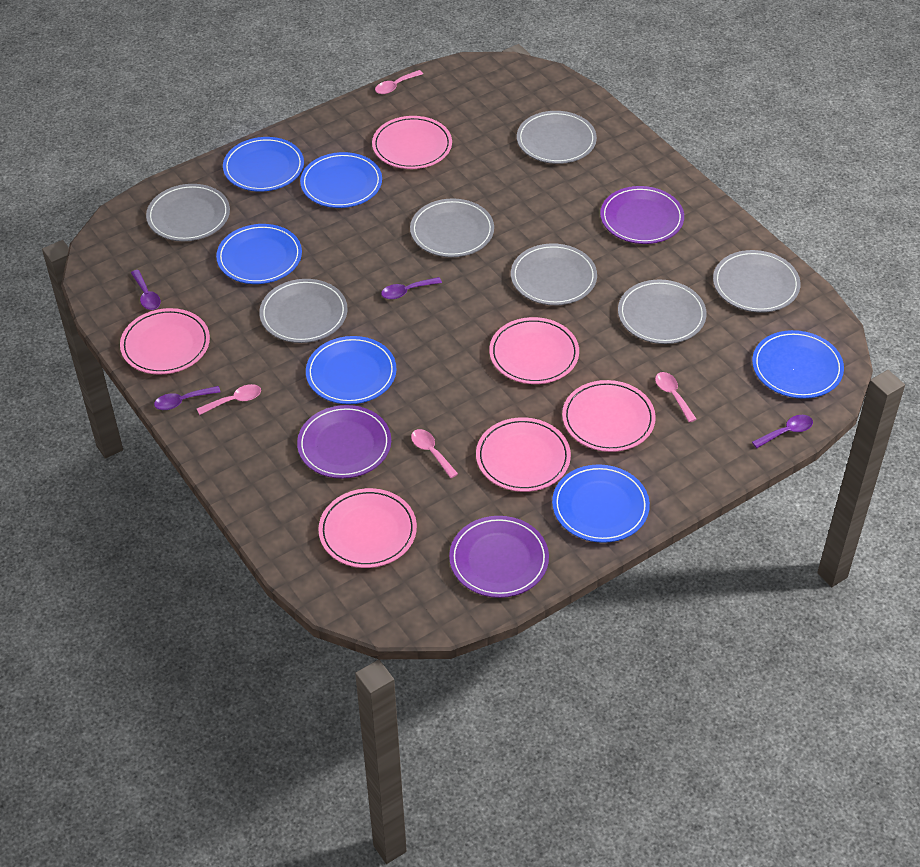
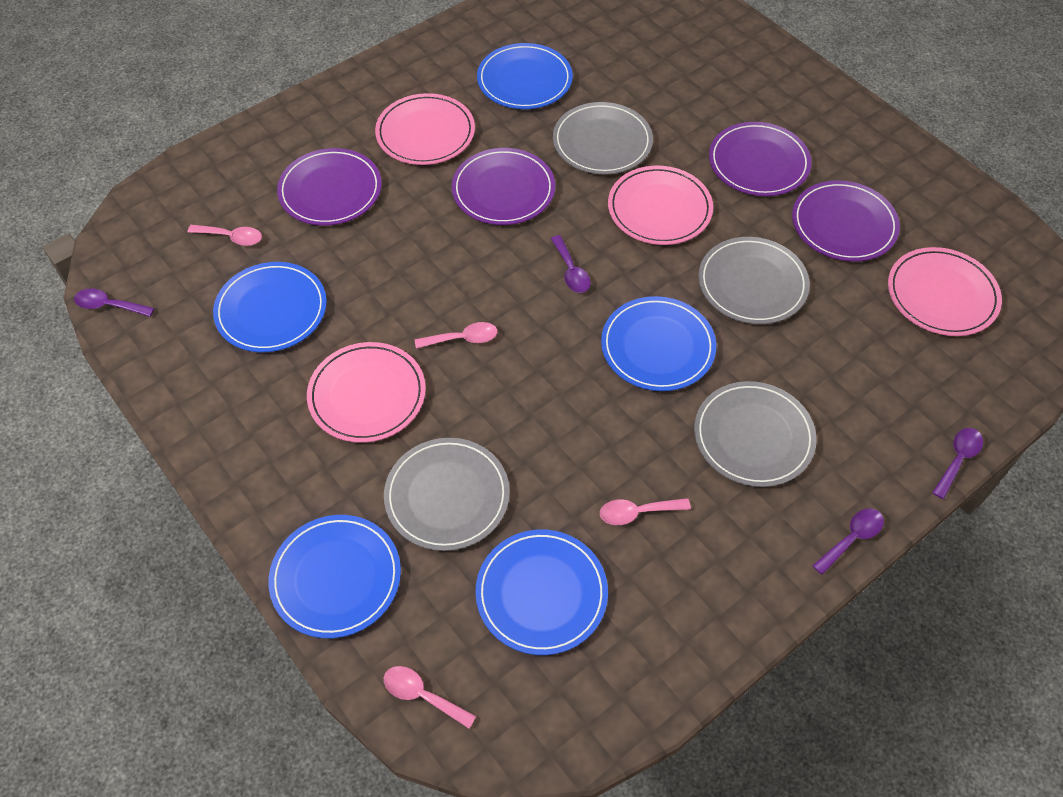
blue plate: [216,224,302,284] [223,137,304,192] [300,152,382,208] [306,336,397,404] [552,464,650,543] [752,330,844,399] = 6 -> [213,262,327,352] [268,515,401,638] [475,529,608,655] [477,43,573,109] [601,296,716,391] = 5
grey plate: [146,184,230,241] [259,279,348,343] [410,198,494,257] [511,243,597,305] [517,111,597,164] [618,280,706,344] [713,250,801,313] = 7 -> [384,438,510,551] [553,102,653,175] [694,381,817,487] [698,237,810,324] = 4
pink plate: [120,308,210,375] [318,488,417,568] [372,116,452,169] [476,417,571,492] [489,317,579,384] [562,380,656,452] = 6 -> [307,342,426,443] [375,93,475,165] [608,166,713,245] [888,247,1002,336] = 4
purple plate: [297,405,391,479] [449,516,549,598] [600,186,684,244] = 3 -> [277,148,382,226] [452,148,555,225] [709,122,812,196] [792,180,900,262] = 4

